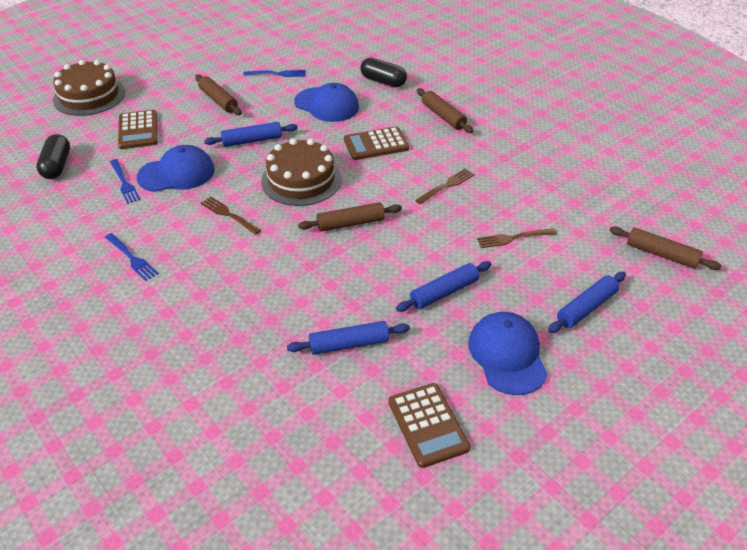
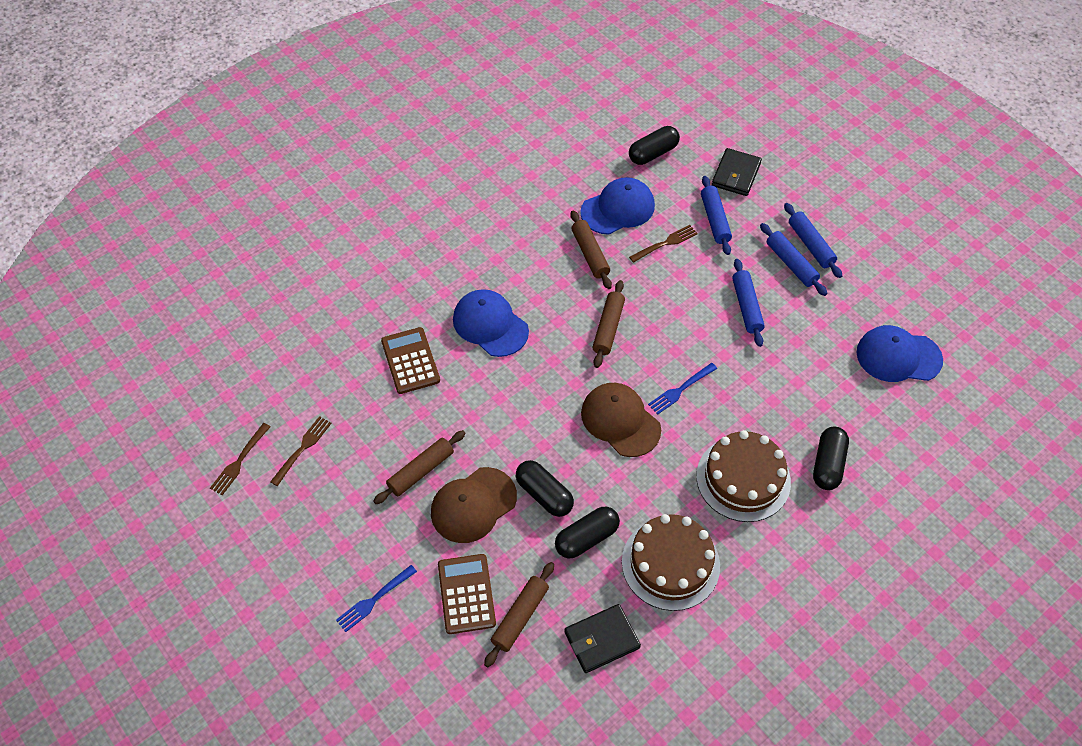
black capsule: [36,134,70,179] [360,58,407,87] = 2 -> [516,460,574,517] [555,506,620,558] [629,126,680,165] [813,427,849,490] = 4
black wallet: none = 0 -> [564,604,641,673] [712,148,762,196] = 2
blue fork: [105,233,159,281] [110,159,140,204] [243,70,306,77] = 3 -> [336,565,417,632] [648,363,717,414] = 2
brown calculator: [118,110,158,149] [344,126,409,160] [388,383,470,468] = 3 -> [381,327,440,394] [438,554,496,634] = 2
brown cap: none = 0 -> [431,467,517,543] [581,383,661,457] = 2

